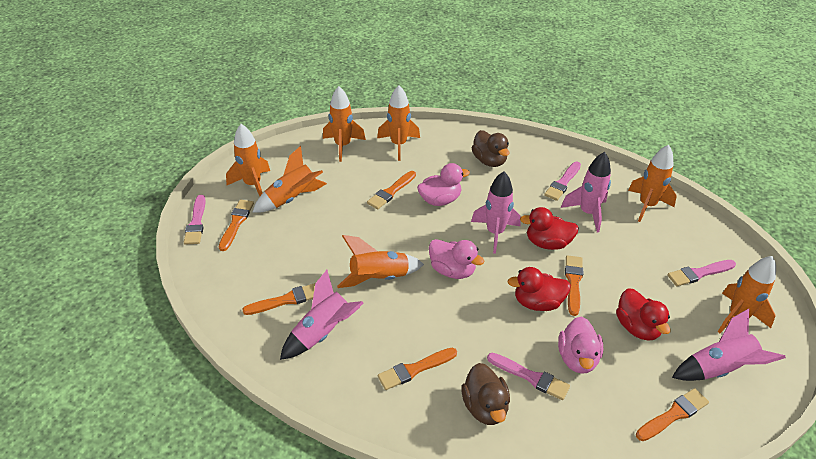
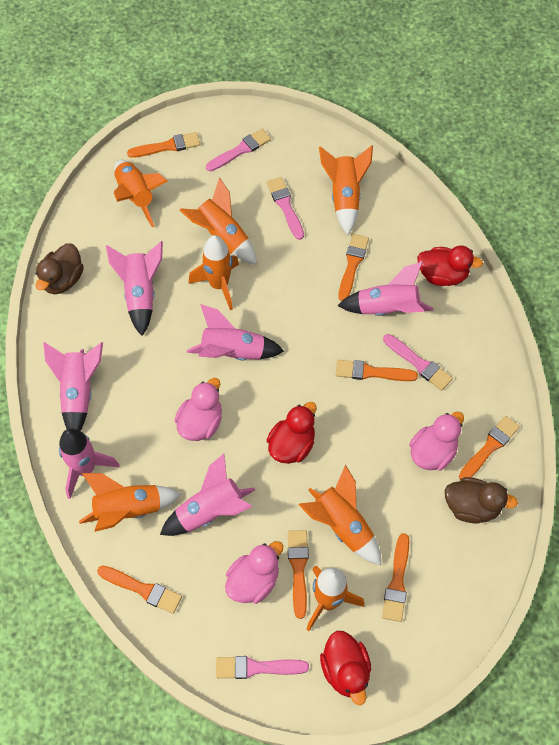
orange brush: [219,200,254,251] [242,283,315,315] [367,171,416,209] [378,348,457,390] [565,255,583,316] [636,388,709,441] = 6 -> [97,565,182,614] [127,132,200,158] [288,530,309,619] [336,360,418,381] [339,234,369,301] [382,533,409,622] [459,416,520,479] = 7
pink rocket: [280,270,364,360] [471,171,521,254] [561,152,611,233] [672,309,786,381] = 4 -> [43,342,103,431] [59,428,119,499] [106,241,163,336] [160,454,255,536] [187,304,284,360] [338,262,433,316] = 6

